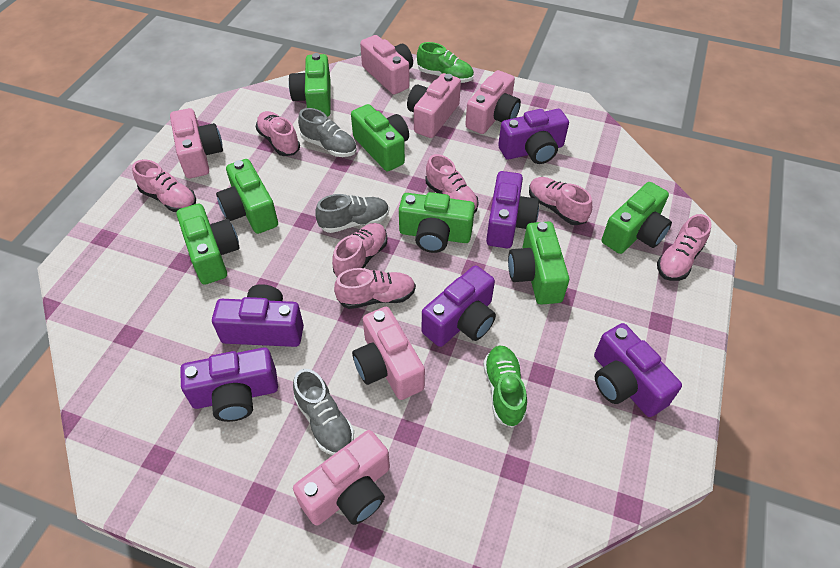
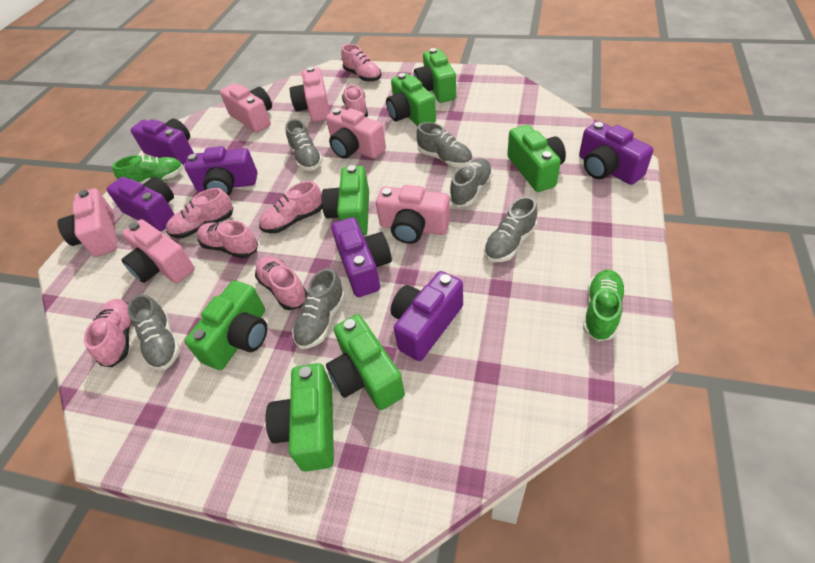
grey shoe: [293,369,354,455] [298,108,357,157] [315,194,389,233] = 3 -> [127,294,180,371] [286,119,323,171] [292,268,345,349] [416,122,472,167] [449,158,493,207] [484,196,537,262] = 6

